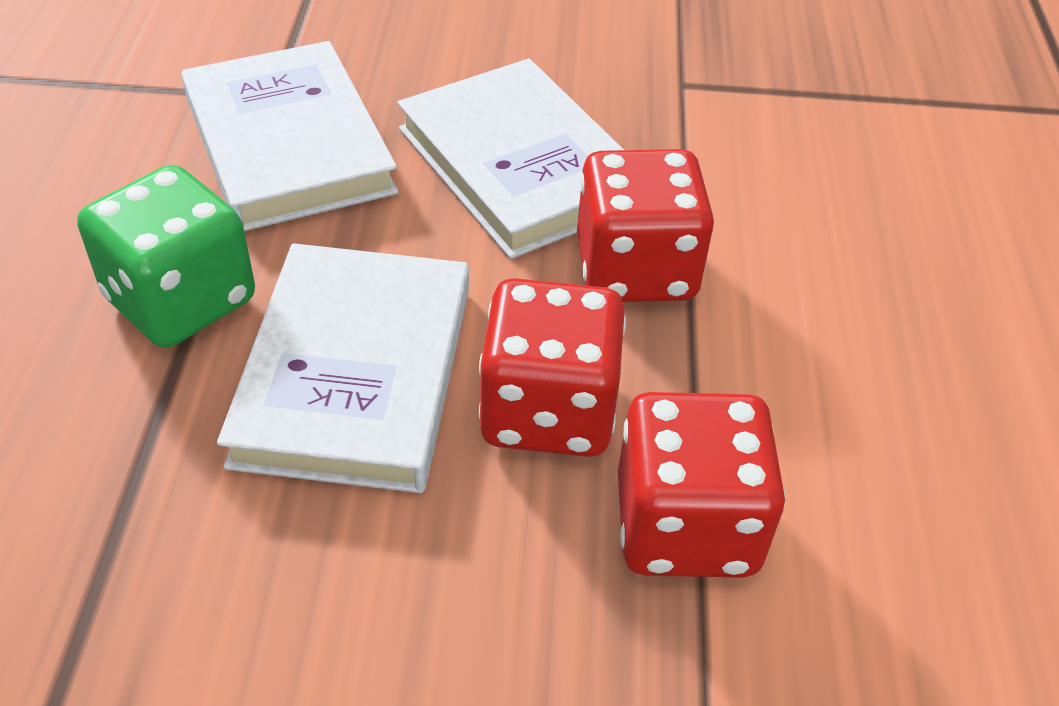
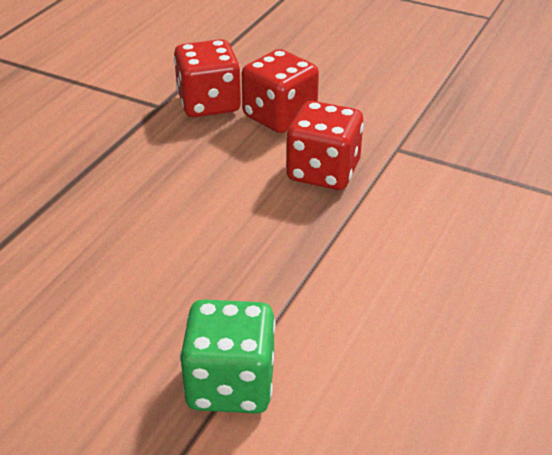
white book: [181,41,398,231] [217,243,469,493] [397,59,624,259] = 3 -> none = 0

